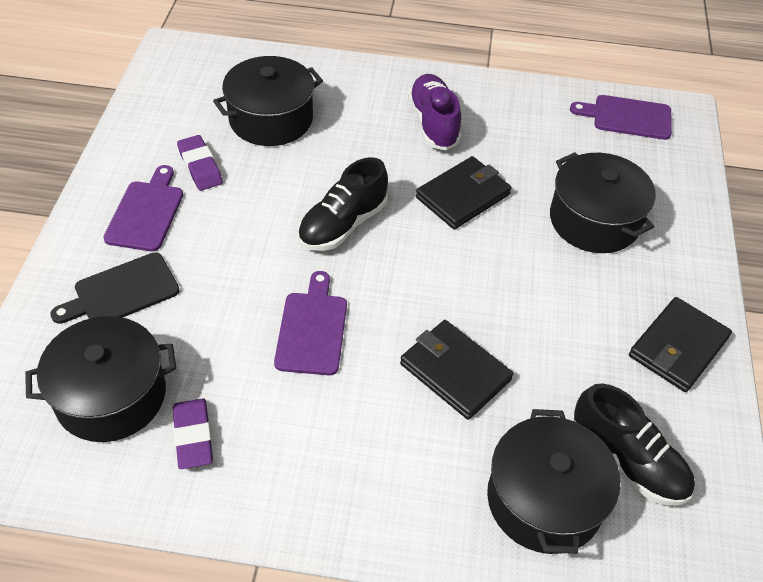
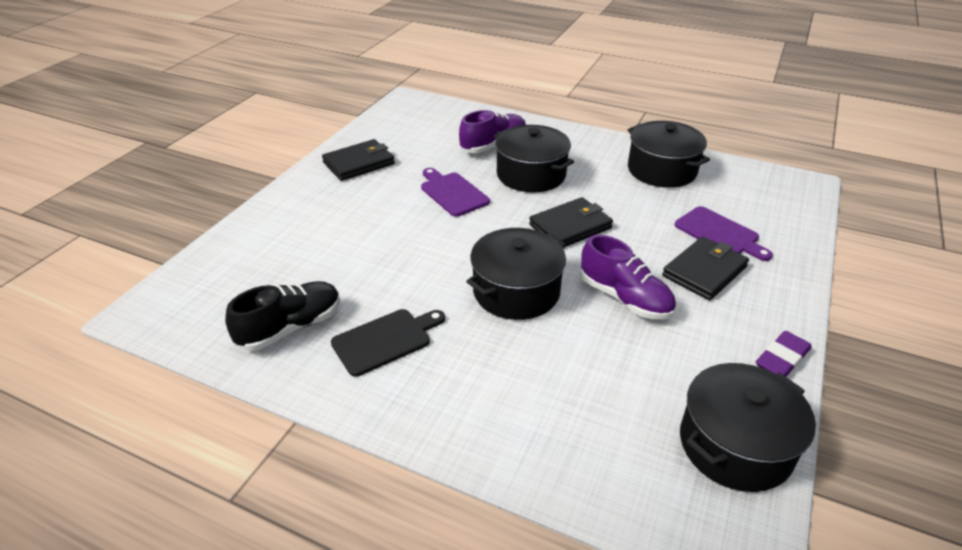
black shoe: [298,157,388,251] [574,383,695,506] = 2 -> [225,281,340,351] = 1
purple cutting board: [103,165,183,251] [274,271,347,375] [570,95,672,140] = 3 -> [421,168,490,217] [675,206,773,261] = 2
purple eraser: [173,398,213,469] [177,135,223,191] = 2 -> [756,331,811,377] = 1
purple shoe: [408,74,461,150] = 1 -> [459,110,526,153] [580,235,676,319] = 2

